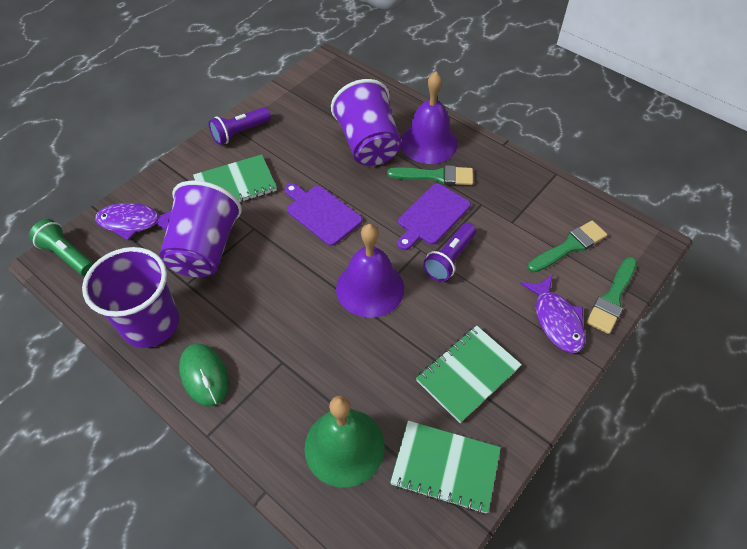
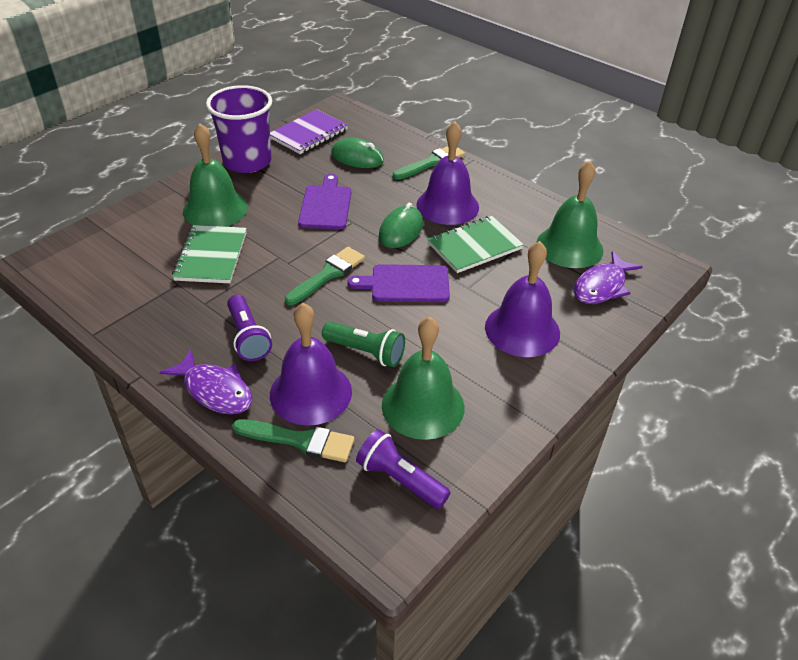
green bell: [304,396,385,488] = 1 -> [183,123,248,227] [382,316,465,440] [536,161,603,268] = 3
green mouse: [179,344,229,407] = 1 -> [331,138,384,168] [379,203,423,248] = 2
green notebook: [193,154,277,202] [390,421,501,514] [416,325,522,423] = 3 -> [172,225,247,283] [428,216,524,273] = 2
purple bell: [336,224,404,318] [401,72,458,164] = 2 -> [270,303,352,426] [416,121,479,225] [485,241,560,357] = 3
purple cup: [82,247,179,348] [159,180,242,277] [331,79,401,166] = 3 -> [206,85,272,173] = 1
purple notebook: none = 0 -> [270,109,348,154] = 1

